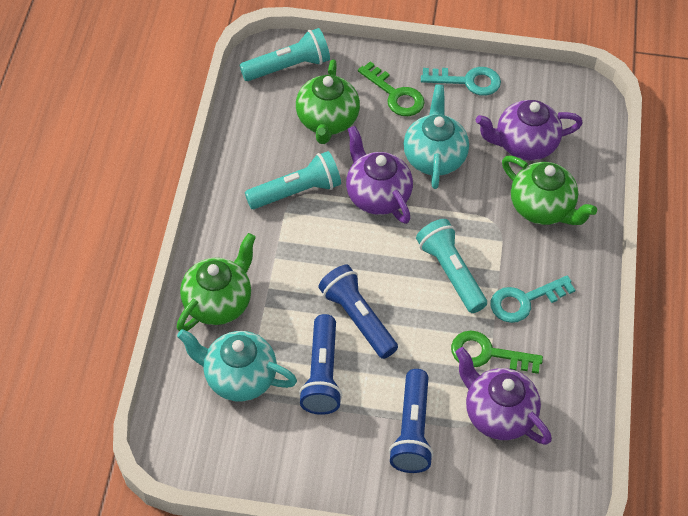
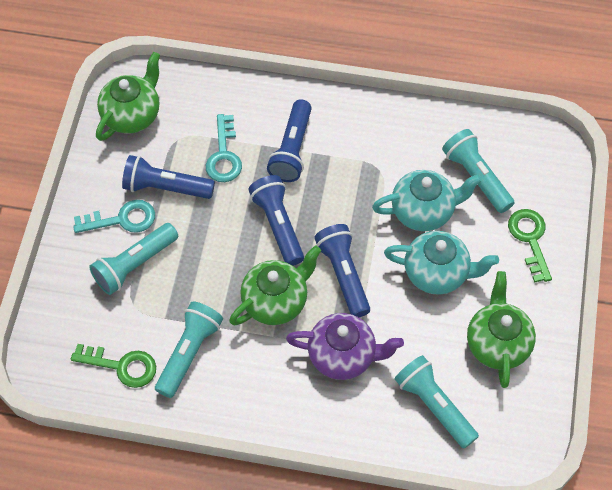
blue flashlight: [299,314,342,415] [318,265,398,359] [389,369,434,473] = 3 -> [122,155,215,199] [248,175,304,266] [267,99,312,182] [314,224,370,317] = 4
purple teapot: [346,126,413,224] [455,347,552,445] [476,100,583,161] = 3 -> [286,313,404,380] = 1
turquoise flashlight: [240,28,330,81] [245,151,341,209] [416,219,487,313] = 3 -> [89,223,178,295] [155,302,223,398] [395,355,479,449] [442,129,515,213] = 4

